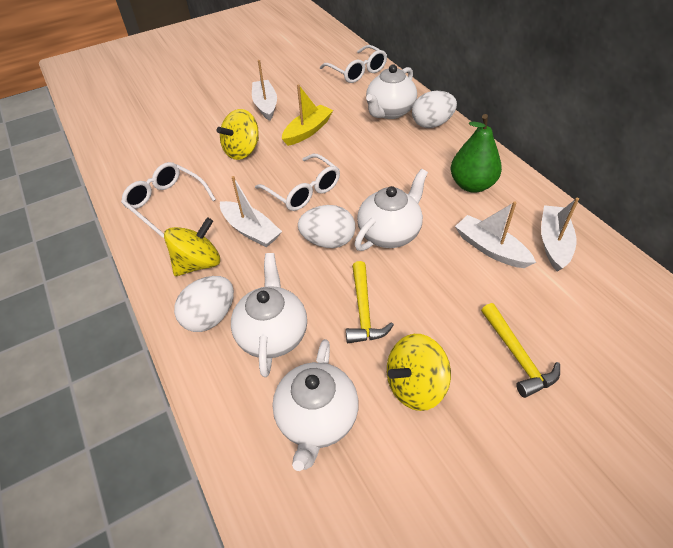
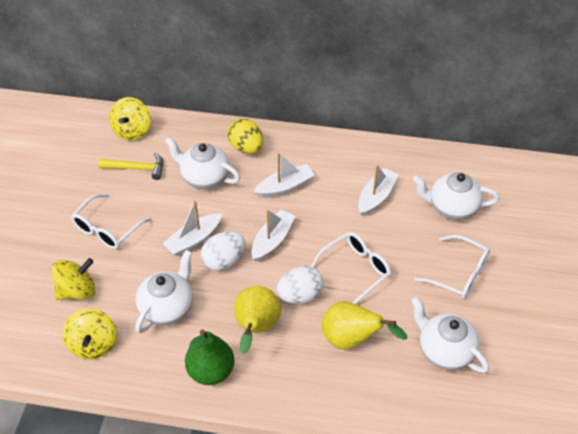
white egg: [174,276,234,332] [298,205,355,248] [412,91,457,128] = 3 -> [201,231,245,271] [276,266,324,304] = 2
yellow boat: [282,84,333,146] = 1 -> none = 0
yellow egg: none = 0 -> [228,119,263,154] = 1
yellow hammer: [346,261,394,343] [481,303,560,398] = 2 -> [98,153,163,180] = 1
yellow pear: none = 0 -> [234,286,281,354] [322,301,407,350] = 2

